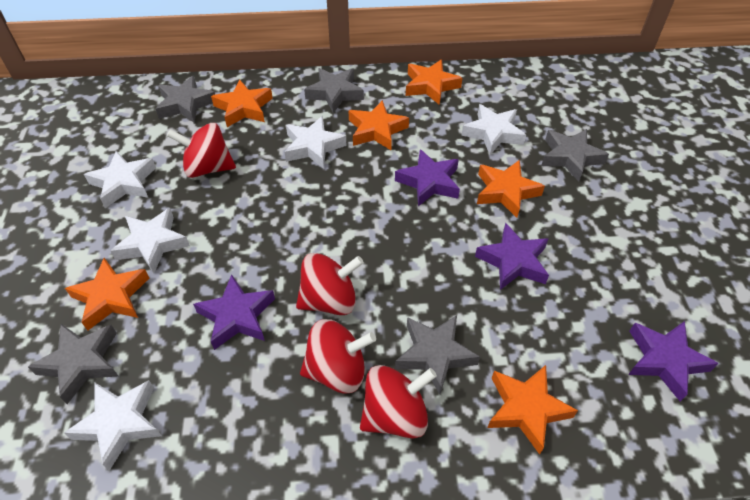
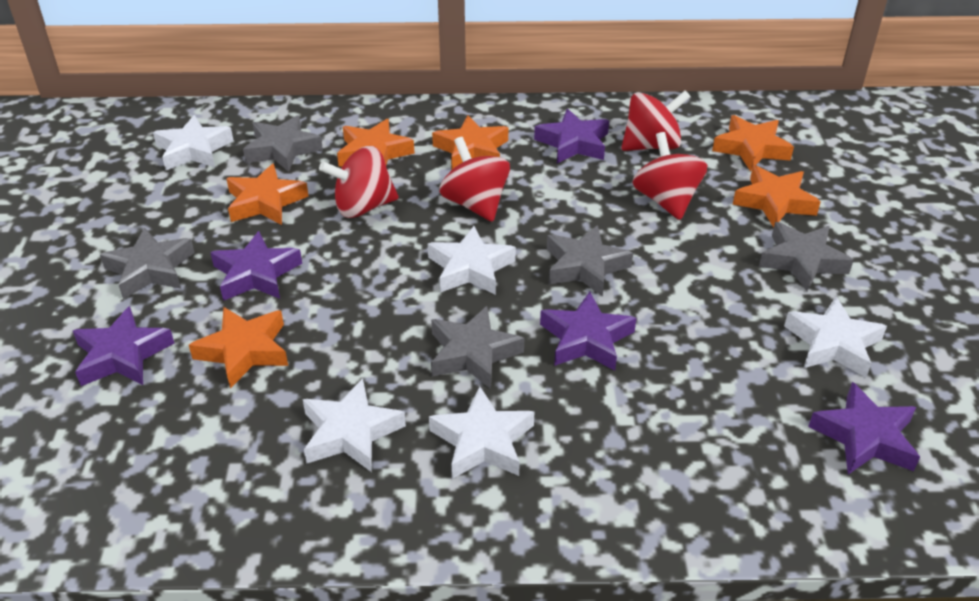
purple star: [193,274,275,350] [395,149,460,206] [475,223,549,290] [628,321,719,402] = 4 -> [73,306,174,386] [210,231,302,301] [534,109,609,163] [540,292,636,371] [808,382,920,474] = 5

